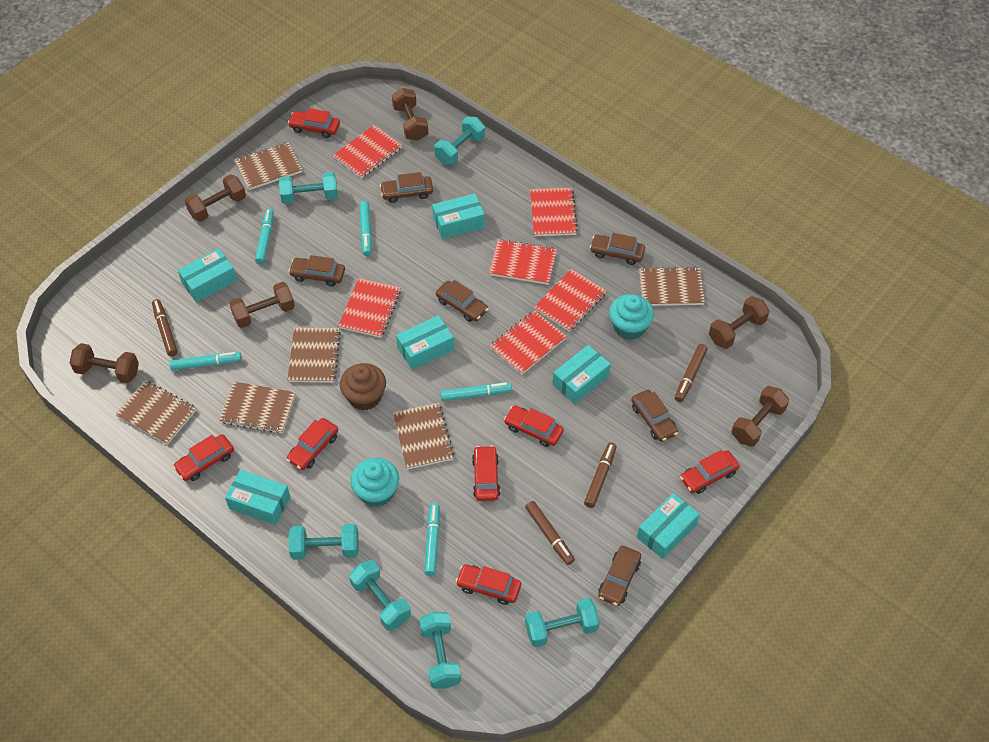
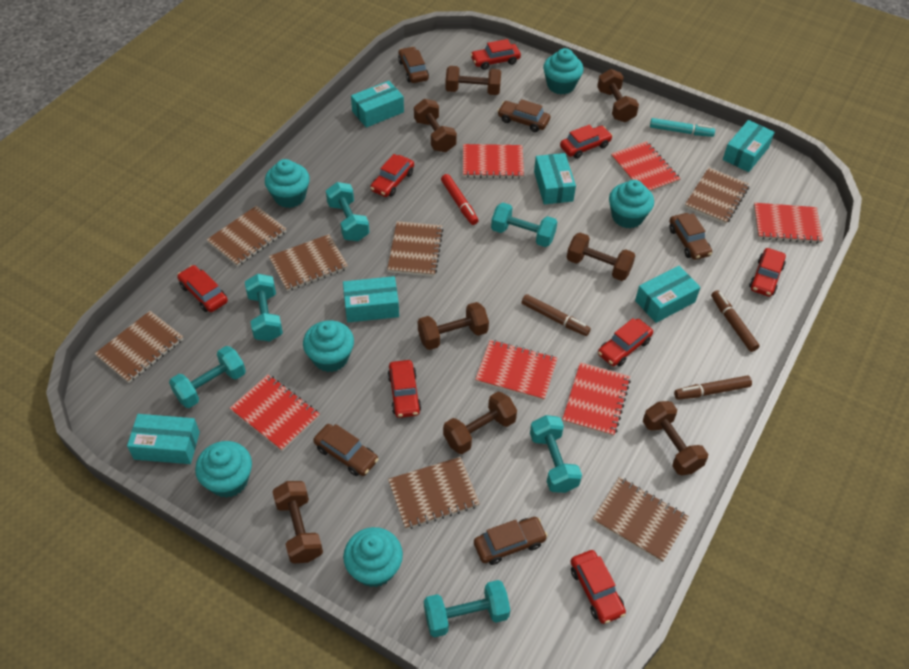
brown car: [288,255,345,286] [380,172,433,203] [436,280,488,322] [590,233,645,265] [598,546,641,606] [631,390,678,442] = 6 -> [313,424,379,476] [398,47,429,83] [474,517,548,565] [497,99,550,132] [669,213,712,260] = 5
brown cupcake: [340,363,386,410] = 1 -> none = 0
brown dumbbell: [69,343,139,383] [185,174,246,222] [229,282,295,328] [392,88,428,141] [709,296,769,349] [731,386,789,447] = 6 -> [272,481,323,564] [414,99,457,152] [418,302,489,350] [443,391,517,454] [445,66,501,95] [566,233,635,281] [597,69,639,122] [643,401,708,475] = 8
brown marker: [152,299,178,356] [525,501,575,565] [584,442,616,508] [675,344,708,402] = 4 -> [522,294,591,336] [674,376,752,400] [711,290,760,352] = 3
brown notebook: [115,380,196,445] [219,381,296,434] [235,142,303,190] [287,327,341,383] [393,403,454,470] [639,266,705,306] = 6 -> [94,311,183,383] [207,206,287,266] [269,234,348,291] [387,221,443,276] [388,457,480,529] [592,477,689,562] [685,168,750,224] = 7
red car: [173,434,234,481] [286,418,338,470] [288,108,340,138] [456,564,521,605] [472,445,500,501] [504,406,564,447] [680,450,740,494] = 7 -> [177,265,228,312] [370,154,414,197] [387,360,421,418] [470,39,521,70] [560,125,613,159] [571,550,626,624] [598,318,653,367] [749,248,786,297] = 8
red marker: none = 0 -> [441,174,478,225] = 1
turquoise cupcake: [350,458,399,507] [609,294,654,340] = 2 -> [195,441,252,498] [265,159,310,208] [303,320,354,372] [343,527,403,587] [543,48,583,94] [609,180,654,229] = 6
turquoise marker: [169,352,241,371] [255,209,274,264] [359,201,372,256] [424,503,440,576] [440,382,512,401] = 5 -> [650,118,715,137] = 1

